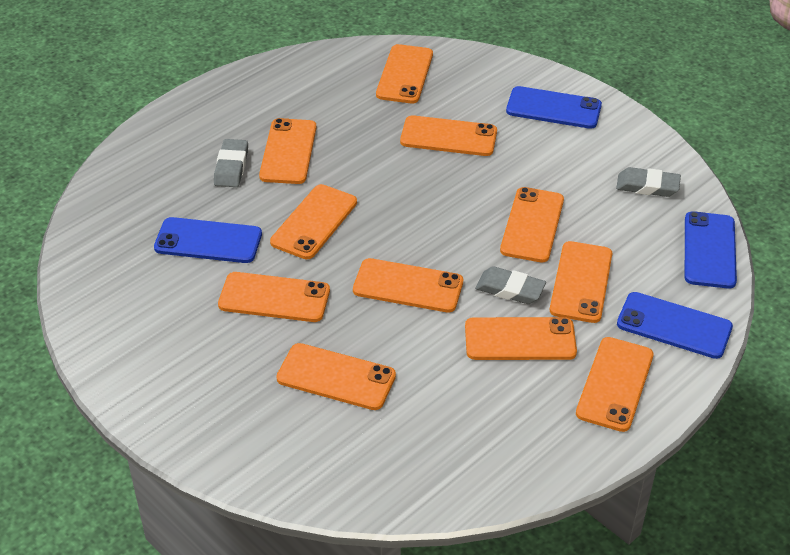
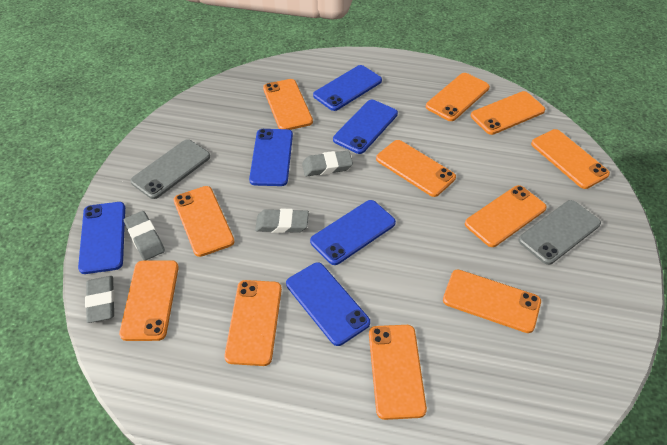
blue phone: [154,217,262,263] [506,86,602,129] [617,292,733,359] [685,211,737,289] = 4 -> [78,202,125,274] [249,129,293,186] [286,262,370,346] [310,200,396,265] [313,65,382,111] [333,100,398,154] = 6
grey eraser: [214,139,248,187] [475,266,546,304] [616,167,681,197] = 3 -> [85,276,115,323] [124,211,165,260] [255,209,309,233] [302,151,353,177] = 4
grey phone: none = 0 -> [131,140,210,199] [518,200,601,265] = 2

